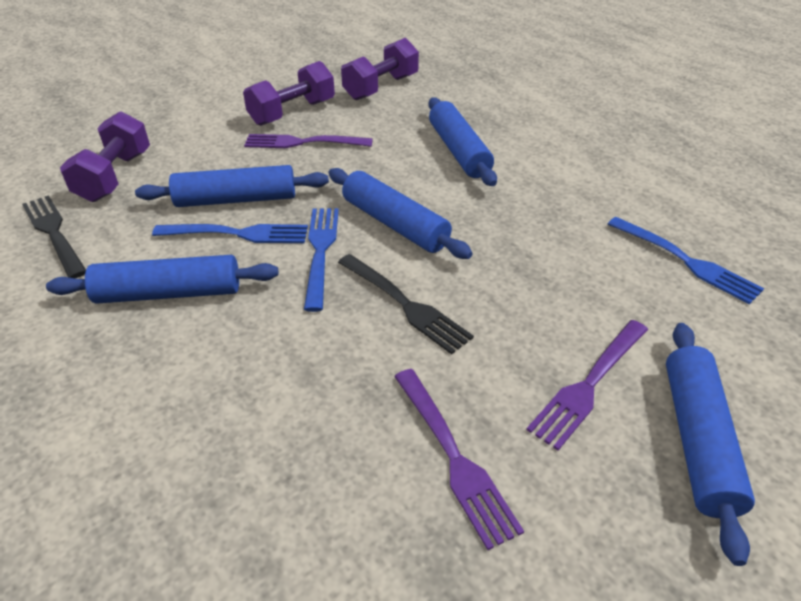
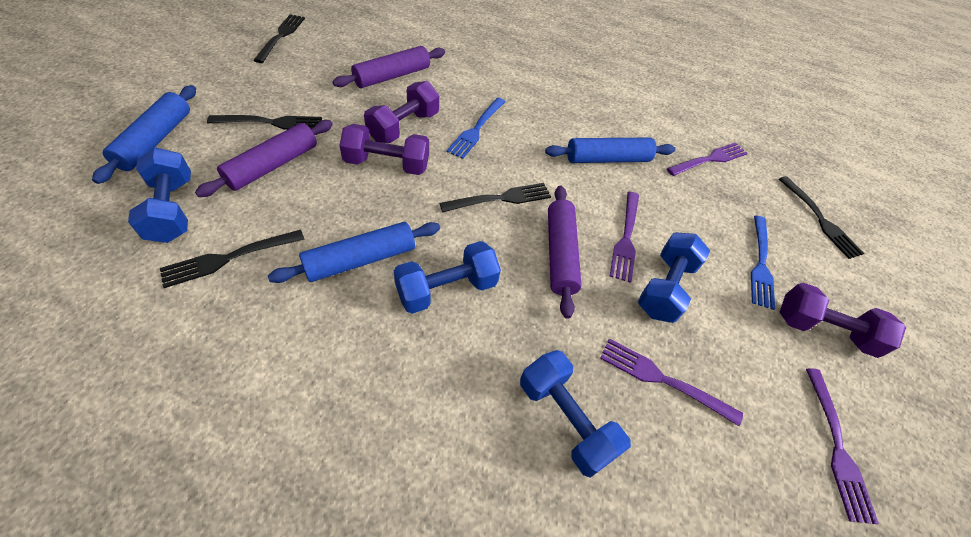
black fork: [22,195,86,278] [338,254,474,355] = 2 -> [160,230,305,288] [207,115,322,130] [253,14,305,63] [439,183,551,212] [779,176,865,259] = 5
blue dumbbell: none = 0 -> [128,148,191,243] [394,241,501,314] [520,350,631,478] [638,232,710,323] = 4
blue fork: [152,224,308,243] [304,208,339,312] [608,217,764,305] = 3 -> [447,98,506,159] [751,216,775,310] = 2
blue rolling pin: [46,255,279,304] [135,165,329,207] [329,168,473,259] [429,97,497,186] [666,323,755,566] = 5 -> [92,85,196,184] [268,222,440,283] [545,138,675,163] = 3
purple fork: [244,134,373,148] [394,369,524,550] [526,320,648,451] = 3 -> [600,338,743,426] [610,192,639,283] [667,142,748,176] [806,368,879,524] = 4
purple rolling pin: none = 0 -> [195,120,333,197] [332,46,445,88] [548,186,582,319] = 3

